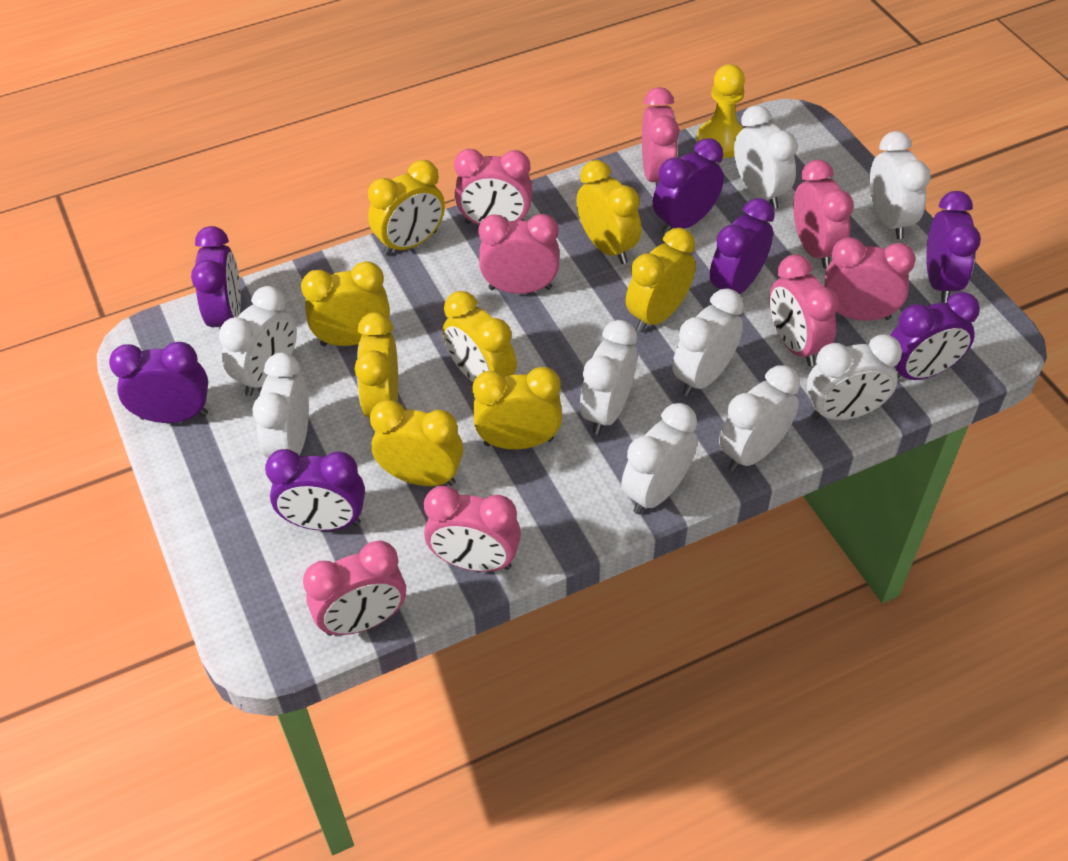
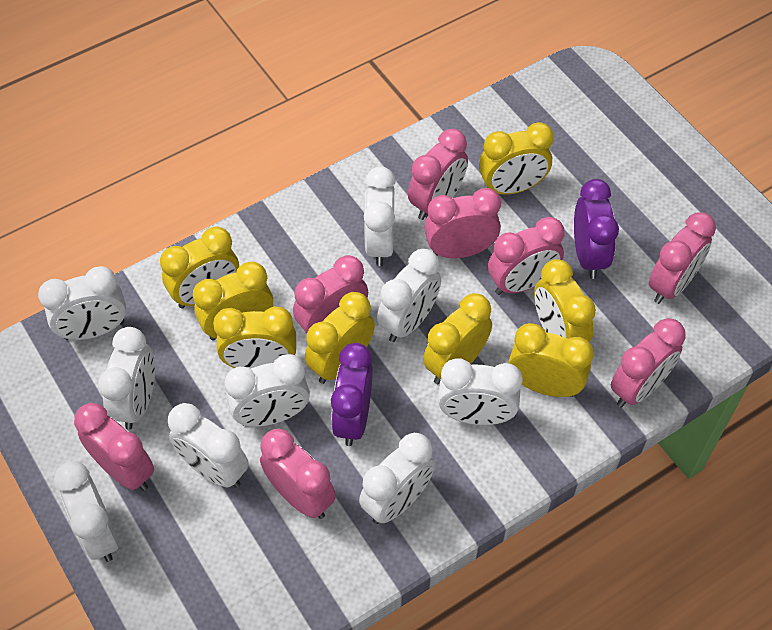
purple clock: [109,342,208,423] [191,226,241,329] [265,449,365,531] [653,138,724,235] [709,198,775,294] [890,292,980,380] [926,191,981,303] = 7 -> [331,343,373,446] [574,179,619,279] = 2
yellow pawn: [697,64,745,158] = 1 -> none = 0

